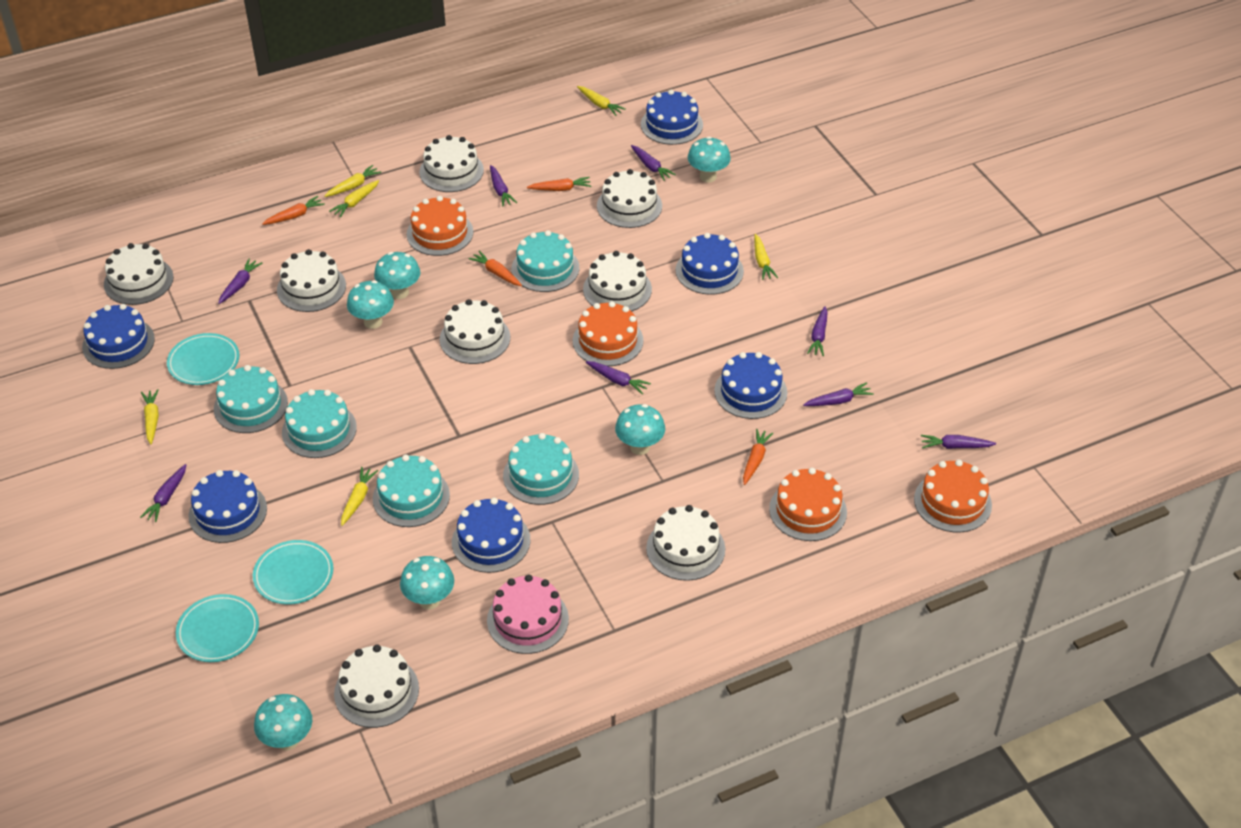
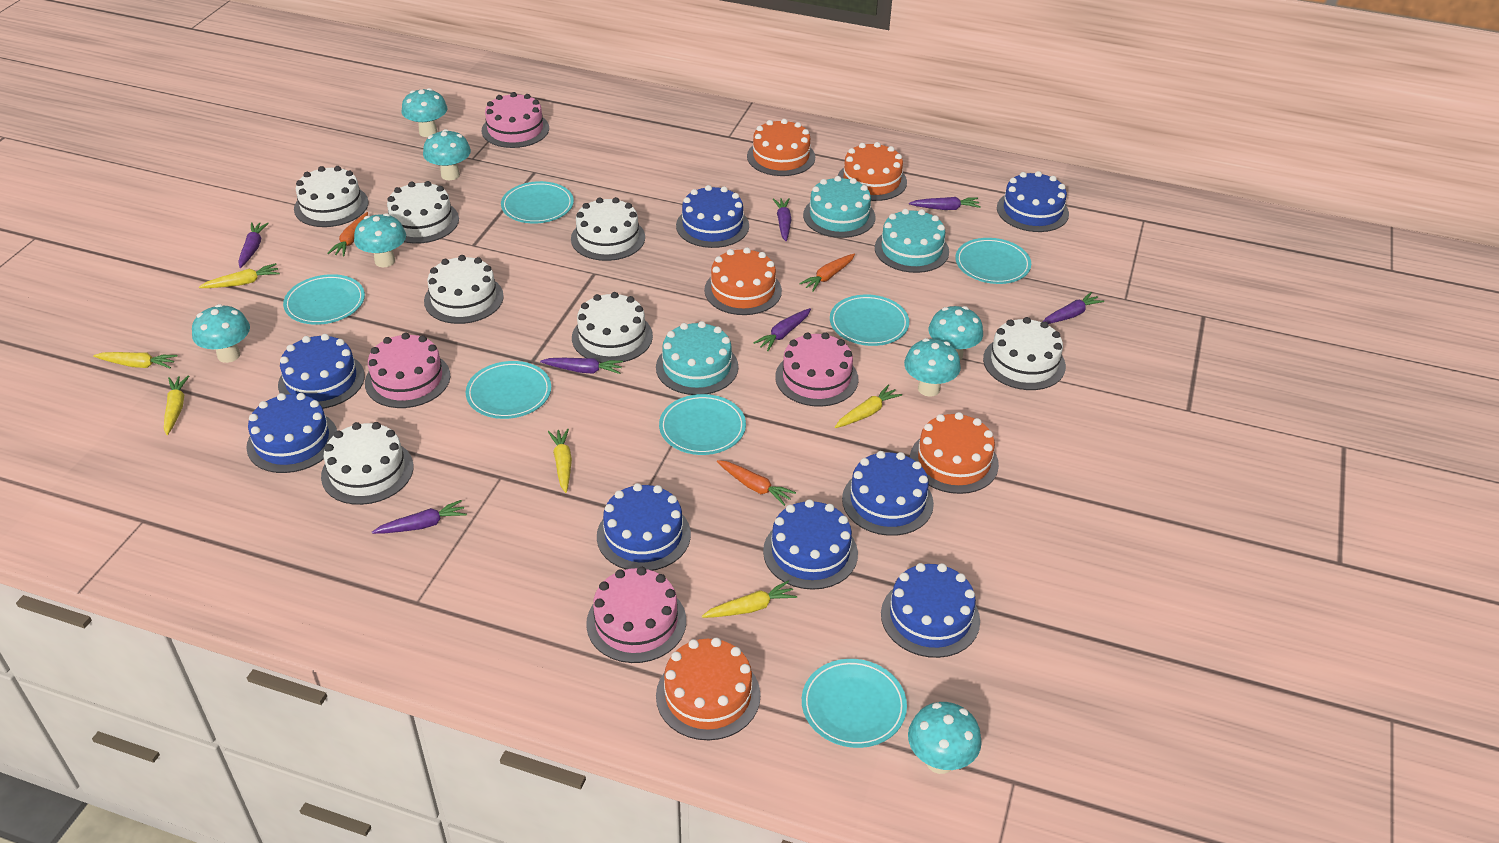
blue cake: [82,304,155,369] [189,470,267,543] [452,497,530,573] [641,90,703,145] [676,233,744,295] [714,352,787,419] = 6 -> [246,393,337,473] [278,334,365,409] [597,483,691,571] [676,185,749,248] [763,499,858,590] [842,451,934,536] [881,563,980,658] [997,171,1069,232] = 8
orange cake: [407,196,473,256] [573,301,643,366] [769,468,847,541] [914,460,992,533] = 4 -> [656,638,761,740] [704,247,782,315] [747,119,815,176] [838,142,907,201] [910,412,999,494] = 5
orange carrot: [262,196,325,225] [468,251,522,286] [527,177,591,191] [743,429,773,485] = 4 -> [327,212,368,256] [717,460,796,506] [799,254,855,291] = 3
pink cake: [487,574,569,654] = 1 -> [365,333,450,408] [482,92,549,148] [586,567,686,663] [775,332,858,407] = 4
purple carrot: [140,464,186,522] [218,259,262,304] [490,165,517,206] [586,361,651,394] [631,145,676,181] [803,382,874,406] [807,306,828,356] [921,435,996,449] = 8 -> [238,222,269,268] [372,500,467,534] [540,358,623,374] [753,308,811,351] [773,198,792,241] [909,197,981,210] [1043,292,1104,324] = 7
turquoise cake: [214,365,288,433] [282,389,357,458] [373,455,450,527] [503,433,579,505] [512,230,579,292] = 5 -> [656,321,739,395] [803,176,876,238] [875,209,949,273] = 3
turquoise mushroom: [254,694,312,751] [347,280,394,329] [374,252,420,299] [400,556,454,610] [615,404,665,455] [688,137,731,183] = 6 -> [192,304,250,363] [354,213,406,267] [402,88,447,137] [423,129,471,180] [904,338,961,397] [908,702,982,774] [929,306,983,360] = 7
turquoise plate: [167,333,240,385] [176,594,259,662] [253,540,334,605] = 3 -> [283,274,365,325] [466,361,551,419] [501,181,574,223] [659,394,746,455] [802,659,907,748] [830,295,909,346] [956,238,1031,284] = 7
white cake: [104,243,174,305] [277,249,346,312] [334,645,419,728] [419,135,484,192] [440,299,510,364] [583,251,652,311] [597,169,662,228] [646,505,725,581] = 8 -> [294,166,369,227] [321,422,413,505] [387,181,459,244] [424,255,504,324] [571,197,645,261] [572,292,653,363] [983,317,1066,390] = 7

